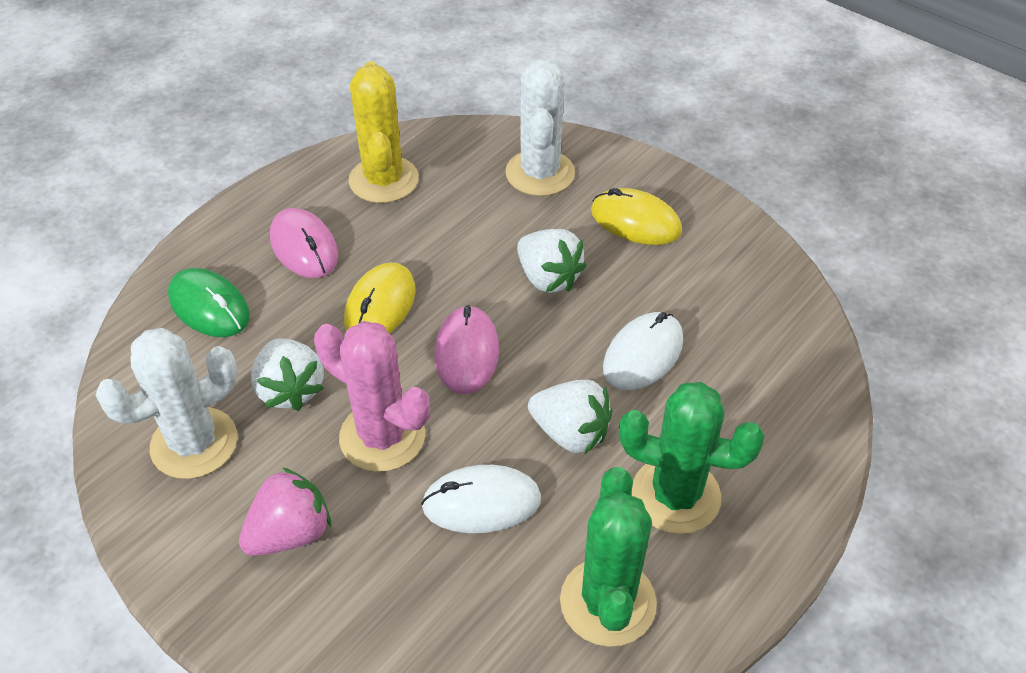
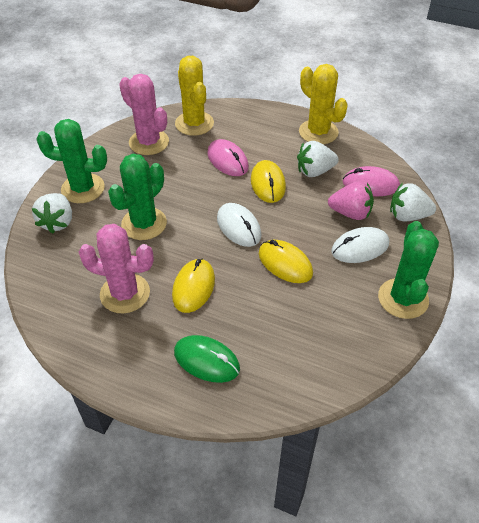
green cactus: [560,467,657,647] [619,382,765,534] = 2 -> [36,119,107,203] [108,154,167,240] [378,221,439,319] = 3
pink cactus: [314,321,430,472] = 1 -> [79,224,154,314] [119,74,169,155] = 2
white cactus: [95,328,237,479] [505,58,575,196] = 2 -> none = 0
yellow cactus: [348,61,419,203] = 1 -> [175,56,214,136] [299,64,348,144] = 2
yellow mouse: [344,262,416,333] [591,188,682,245] = 2 -> [172,258,215,313] [251,160,286,203] [259,240,313,283] = 3

